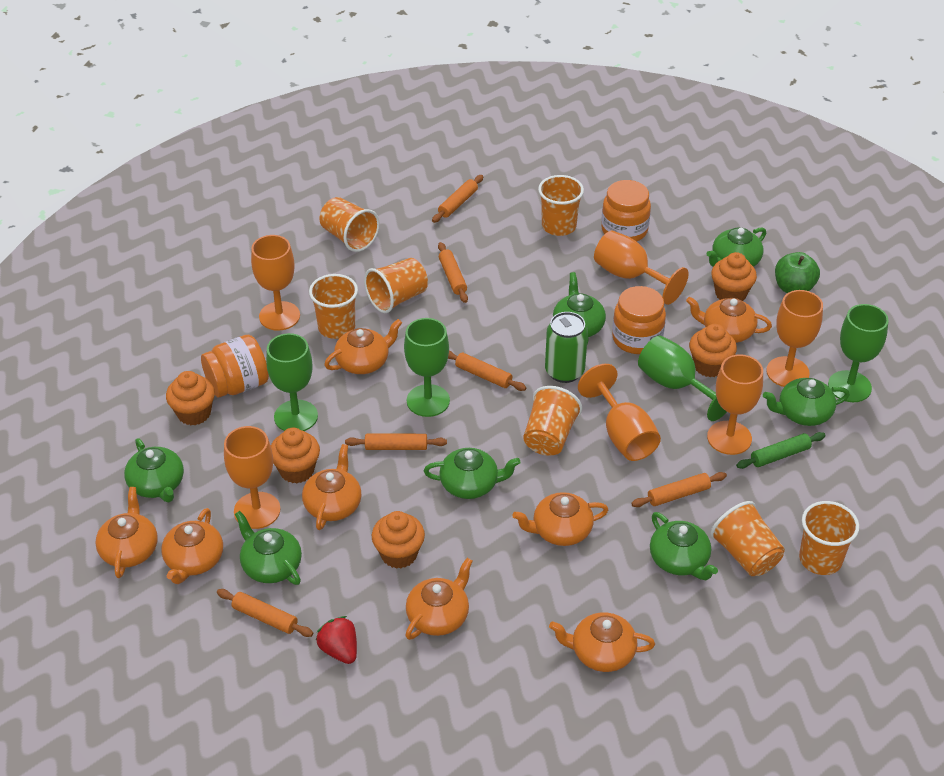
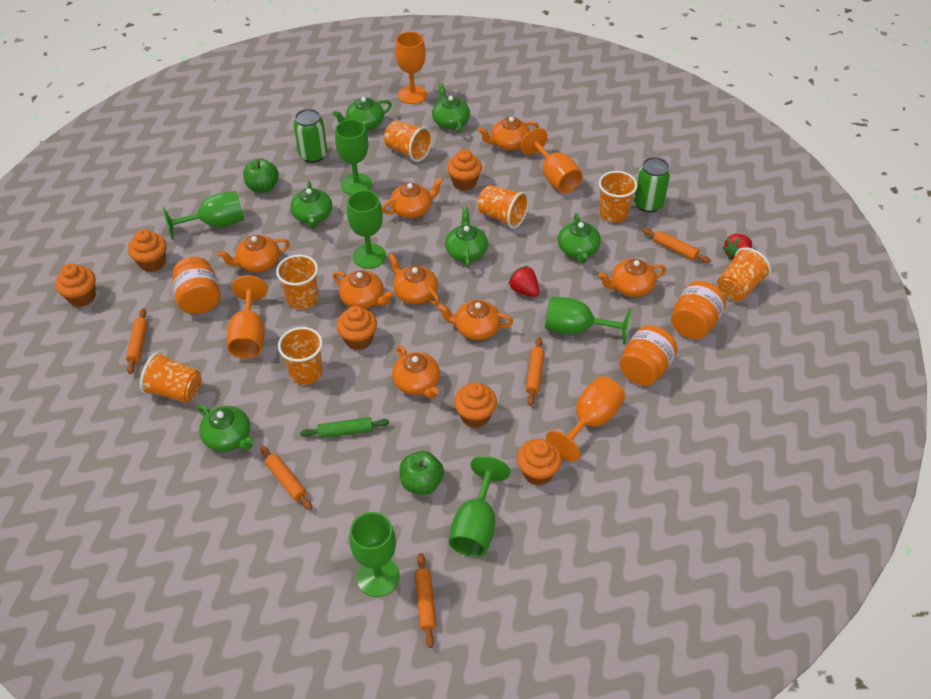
green apple: [775,252,820,293] = 1 -> [243,158,279,193] [399,451,444,495] = 2
green can: [545,312,588,383] = 1 -> [293,109,327,163] [634,157,671,213] = 2
green goblet: [266,333,318,431] [404,318,450,417] [638,336,727,421] [828,304,888,402] = 4 -> [162,191,244,240] [335,119,372,195] [347,190,386,269] [349,512,400,597] [449,456,510,557] [545,297,631,345] = 6
green teapot: [124,438,184,502] [235,511,302,585] [424,448,521,499] [553,272,606,344] [650,512,718,580] [707,227,766,267] [763,378,850,426] = 7 -> [198,405,254,452] [290,181,332,228] [333,97,392,130] [432,83,470,132] [445,207,488,268] [558,213,601,263] = 6
orange cupcake: [166,371,215,425] [271,428,320,483] [372,511,425,569] [689,324,737,377] [711,252,757,301] = 5 -> [55,263,96,307] [128,229,167,272] [336,306,377,350] [447,149,482,191] [454,382,497,428] [517,439,562,486] = 6
orange goblet: [224,426,280,529] [251,235,300,331] [578,364,661,461] [594,231,689,305] [707,354,763,455] [766,290,823,387] = 6 -> [227,275,268,359] [395,32,427,104] [520,128,583,193] [546,376,625,462] = 4
orange rolling pin: [217,589,313,637] [345,434,447,450] [432,175,483,223] [438,242,468,303] [448,351,527,391] [631,472,727,507] = 6 -> [126,308,148,374] [260,446,312,510] [415,553,437,648] [526,337,544,406] [642,228,711,263] = 5
red strawberry: [316,616,357,664] = 1 -> [508,265,539,297] [723,234,752,260] = 2

